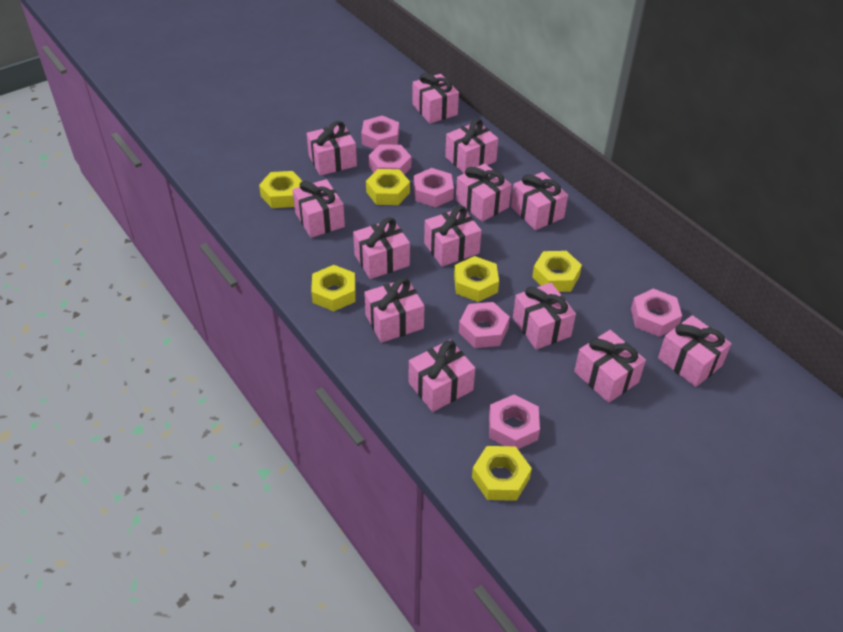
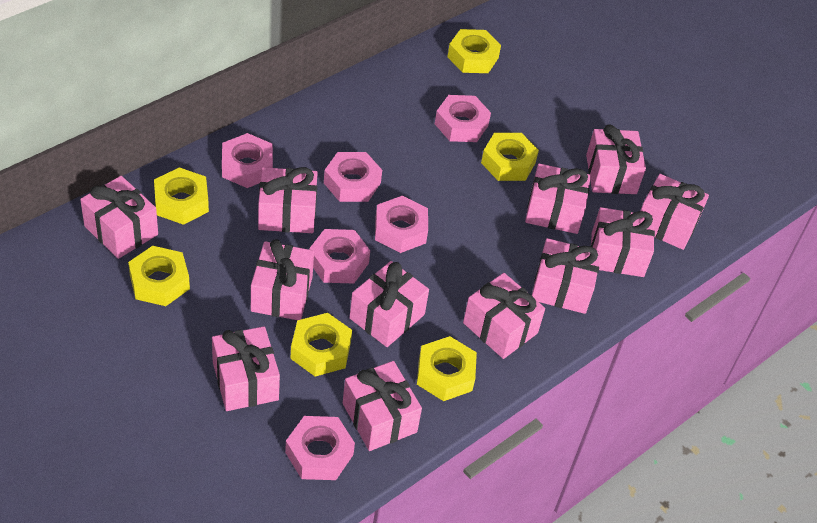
pink gift: [292,179,345,238] [307,121,357,176] [353,217,410,279] [364,278,424,343] [409,340,475,412] [412,73,459,123] [424,206,482,267] [445,118,498,173] [456,163,512,222] [511,172,568,230] [513,283,576,350] [574,330,646,403] [658,315,732,387] = 13 -> [80,176,158,259] [212,326,280,411] [251,239,314,320] [258,167,318,233] [343,361,422,451] [350,261,429,347] [463,273,545,359] [525,164,591,234] [532,238,601,314] [586,124,646,194] [591,207,655,277] [640,174,709,250] = 12

